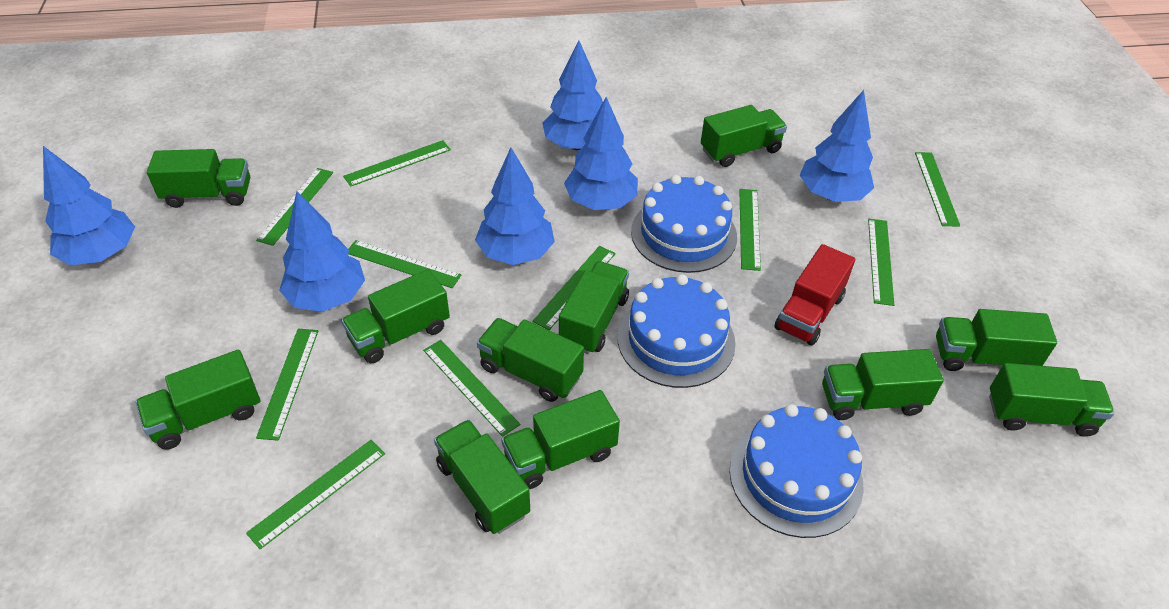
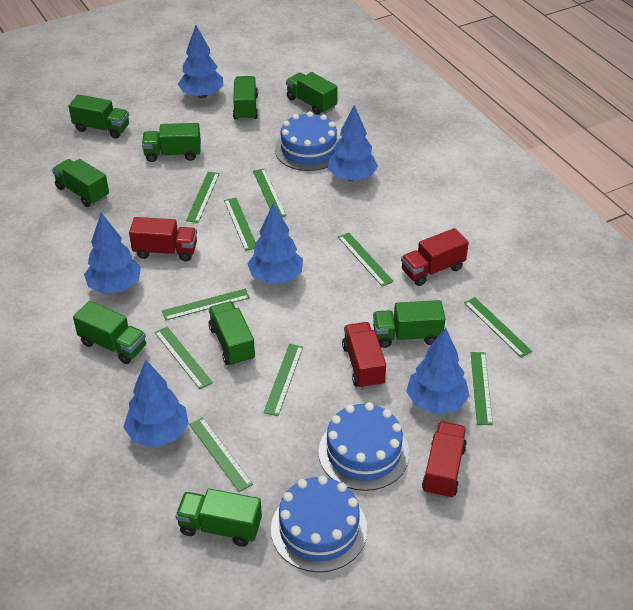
green truck: [136,350,260,450] [147,149,250,208] [341,269,450,363] [434,420,530,534] [477,318,584,402] [501,390,620,489] [559,261,629,354] [701,105,787,167] [822,349,944,420] [936,309,1057,371] [989,363,1114,437] = 11 -> [52,159,109,207] [69,94,129,139] [73,301,146,364] [142,123,201,162] [176,489,262,547] [209,301,255,366] [233,76,258,121] [286,72,338,115] [373,300,446,348] = 9
red truck: [775,244,855,346] = 1 -> [129,217,197,262] [342,322,386,389] [401,228,469,286] [422,421,467,499] = 4

